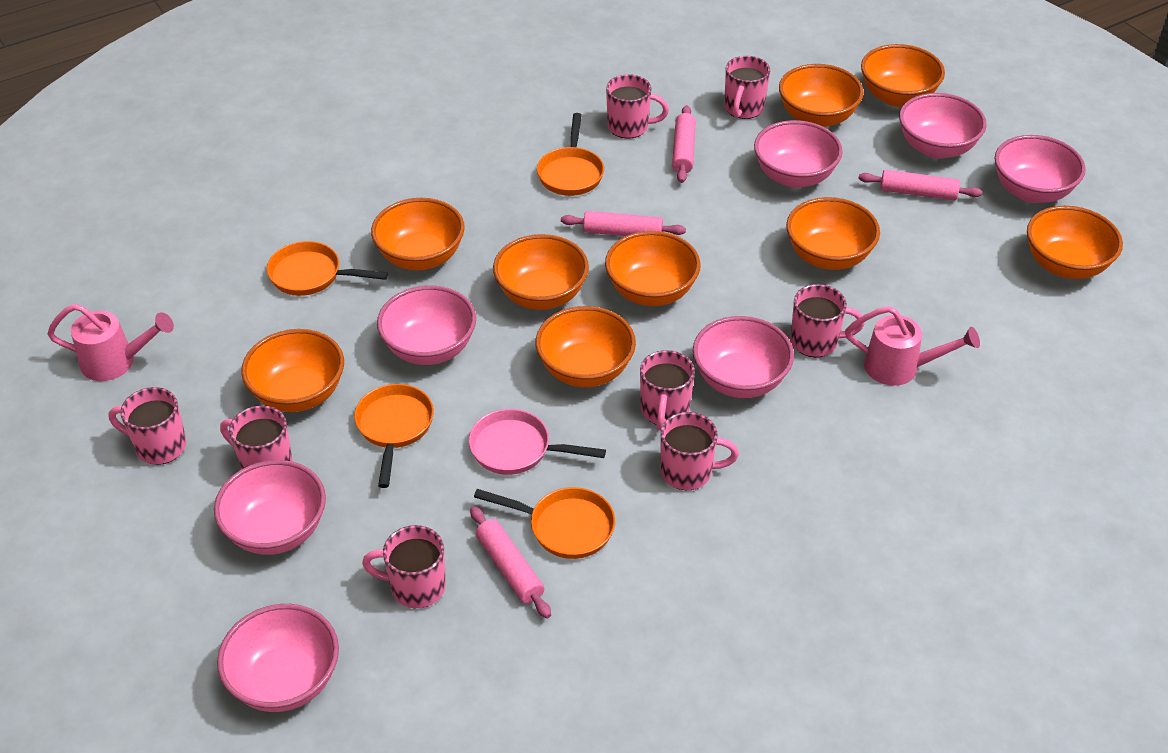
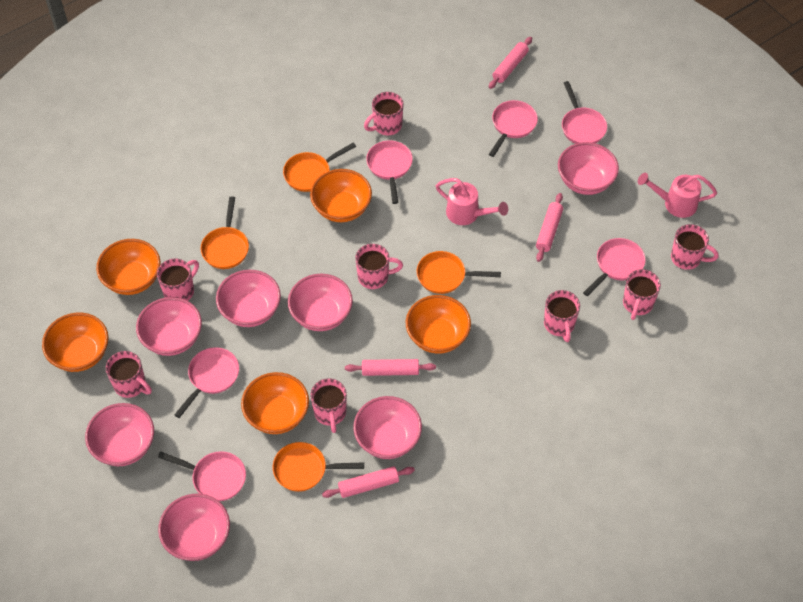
orange bowl: [241,329,344,412] [371,198,465,270] [493,234,589,310] [535,306,636,387] [605,231,701,306] [779,64,864,127] [786,197,880,270] [861,44,945,107] [1027,206,1123,279] = 9 -> [42,313,109,372] [96,239,161,295] [241,372,309,434] [310,169,372,222] [406,295,471,354] = 5
pink pan: [469,409,606,475] = 1 -> [158,451,246,501] [174,347,239,418] [366,140,413,204] [489,100,538,157] [562,81,607,144] [583,238,645,296] = 6

